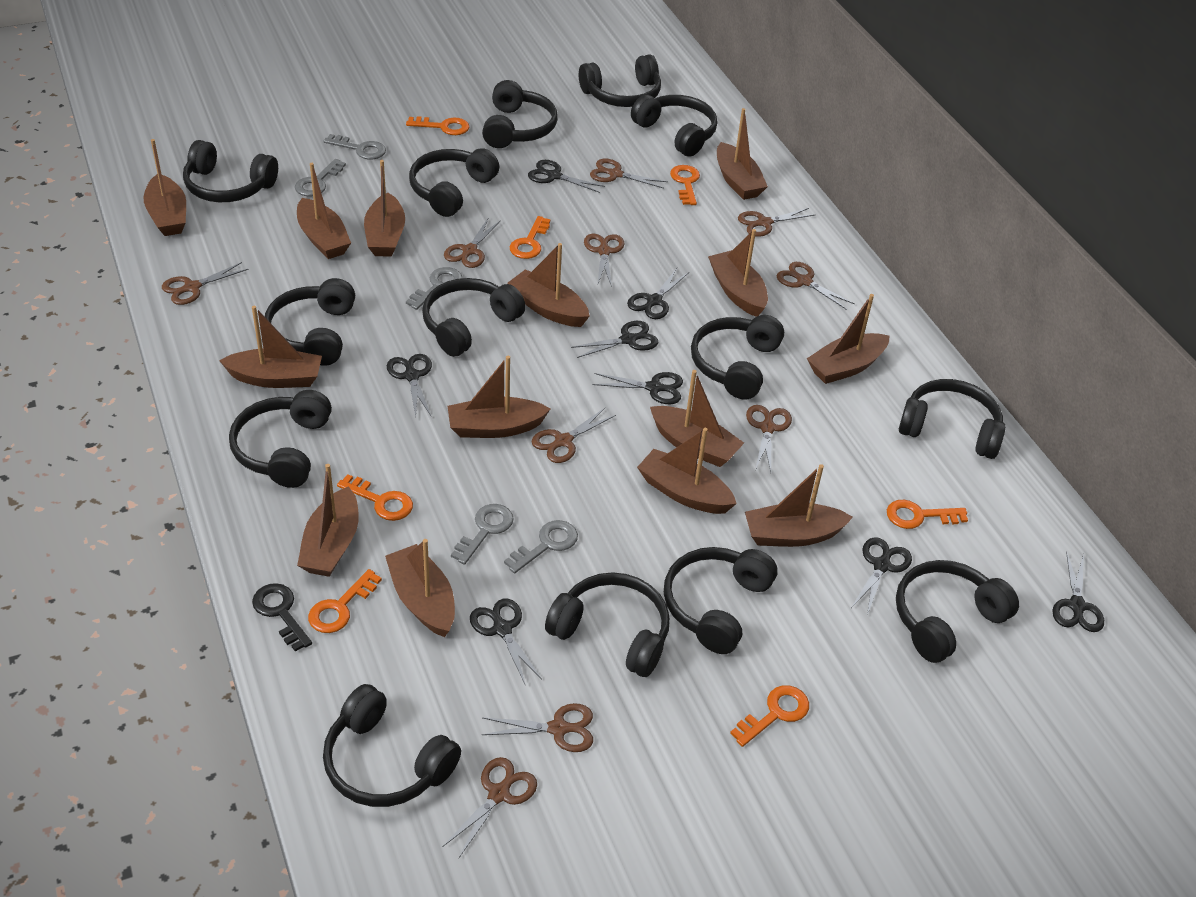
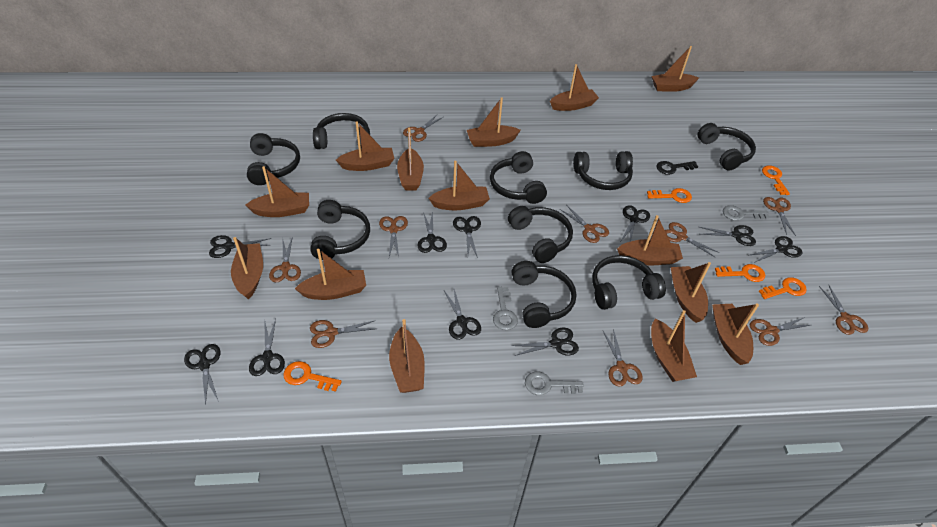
black headphones: [183,140,278,202] [229,390,332,488] [265,278,355,366] [323,684,461,807] [409,148,499,217] [422,278,526,357] [482,80,557,148] [545,572,670,677] [579,54,661,107] [631,95,717,156] [664,547,778,654] [691,315,784,399] [896,560,1019,663] [899,379,1006,459] = 14 -> [247,133,300,185] [310,200,370,260] [313,113,370,149] [490,151,547,204] [508,206,573,263] [511,261,576,328] [573,151,633,190] [592,255,666,310] [697,123,756,171] = 9
black scissors: [387,354,432,417] [470,599,542,684] [528,160,605,193] [571,321,658,358] [593,372,683,404] [627,268,689,319] [851,537,912,615] [1052,551,1104,632] = 8 -> [184,344,220,406] [209,235,271,258] [249,319,285,376] [417,211,447,253] [444,289,481,340] [453,216,481,258] [512,327,579,356] [621,205,650,242] [699,225,756,246] [750,236,802,263] = 10
grey key: [295,159,346,196] [324,134,386,160] [406,267,462,310] [451,504,514,565] [504,520,578,574] = 5 -> [493,287,518,330] [525,371,584,395] [723,205,769,221] = 3
orange key: [308,569,382,633] [337,474,413,521] [406,116,469,135] [510,216,550,259] [670,165,700,205] [730,685,809,747] [887,500,968,529] = 7 -> [283,361,342,391] [647,188,692,203] [715,264,765,282] [759,277,807,299] [762,165,790,195] = 5

